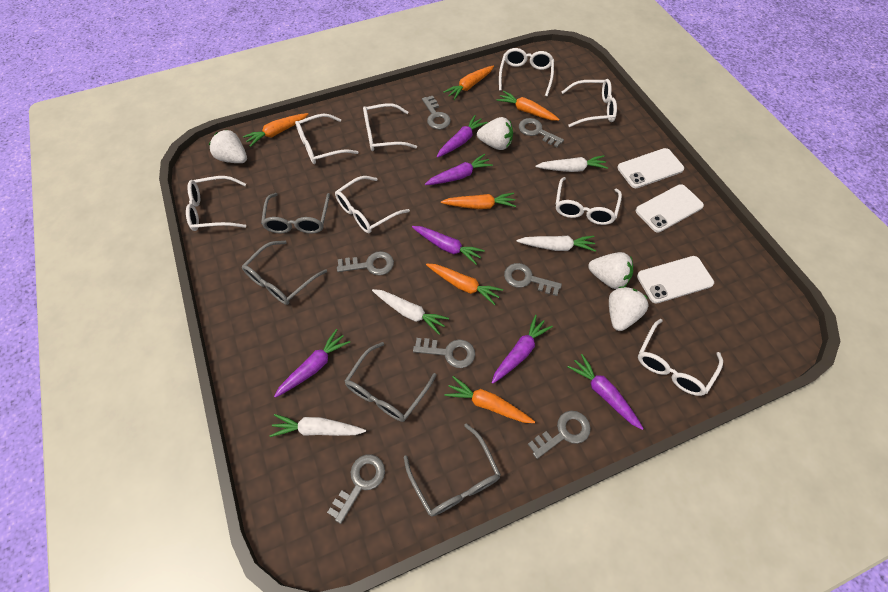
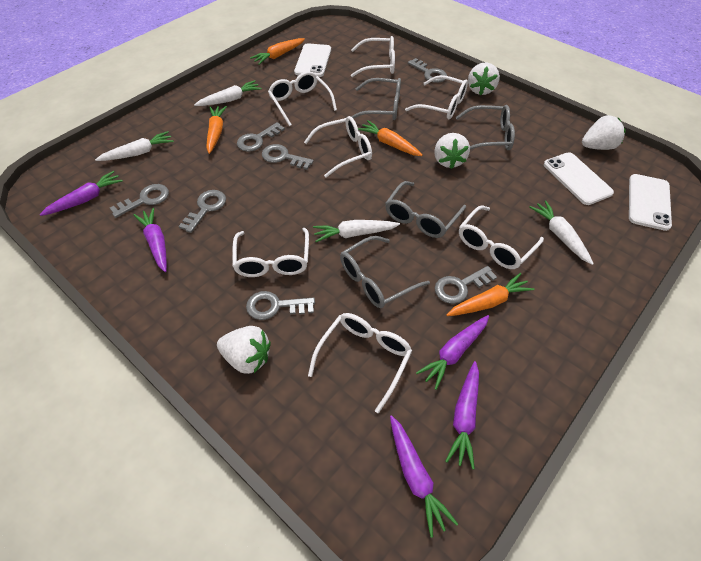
orange carrot: [243,113,309,147] [426,264,503,305] [441,193,516,209] [443,65,494,100] [445,376,535,423] [496,91,560,121] = 6 -> [206,106,227,154] [250,38,305,65] [358,120,423,156] [446,273,534,316] = 4
purple carrot: [274,329,350,398] [412,226,485,265] [425,154,493,185] [437,115,488,158] [492,315,553,384] [567,354,644,430] = 6 -> [39,171,123,216] [133,208,167,272] [390,415,458,538] [416,315,489,390] [445,361,479,469] = 5
white glasses: [186,176,246,231] [295,114,358,164] [335,176,410,233] [363,103,417,151] [499,48,554,96] [556,177,622,225] [562,79,617,127] [638,319,723,396] = 8 -> [232,228,309,277] [268,71,337,126] [304,116,372,178] [308,313,412,413] [351,36,395,77] [405,75,468,119] [459,205,544,269] = 7

